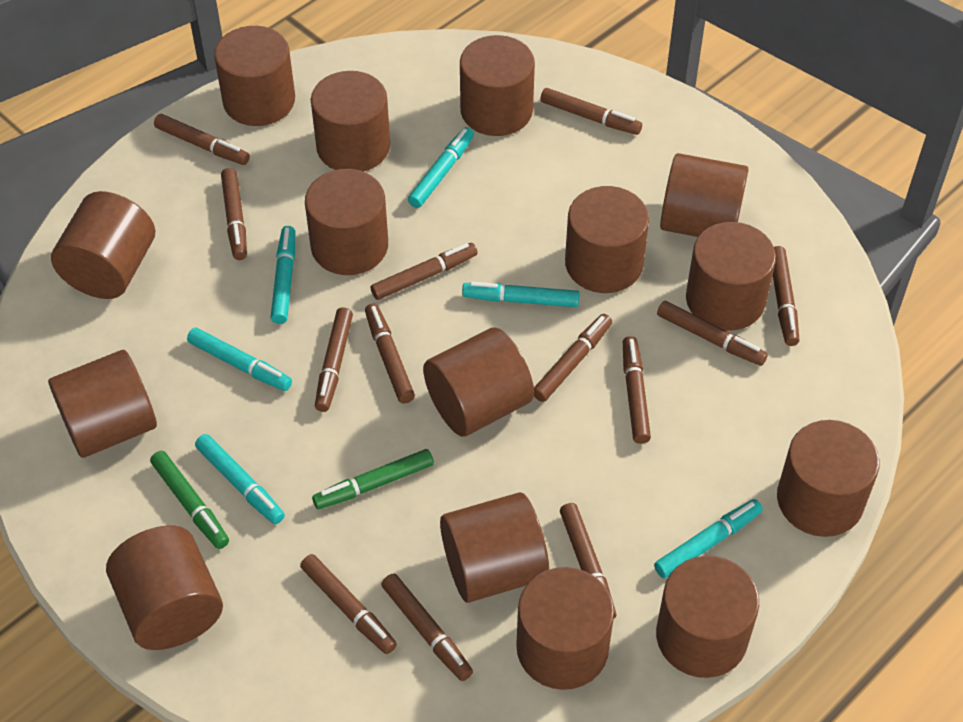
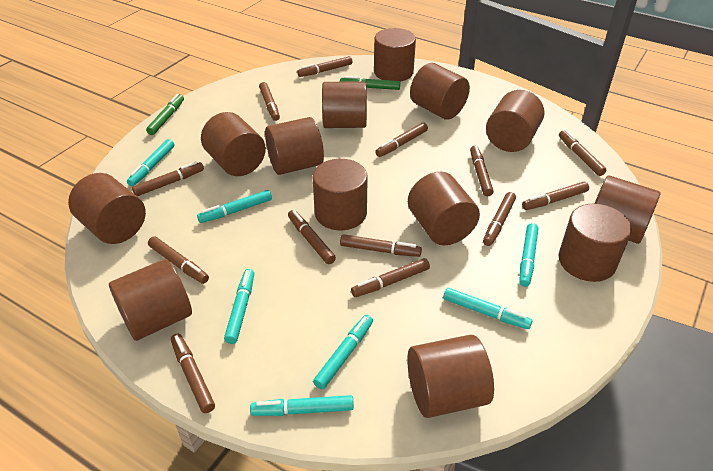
brown cylinder: [48,350,157,458] [51,191,155,299] [106,526,223,650] [214,26,295,126] [305,169,388,275] [311,71,390,172] [423,327,534,437] [440,492,549,603] [460,35,535,136] [516,567,614,690] [565,186,649,293] [656,556,759,678] [660,153,748,237] [686,222,776,331] [777,420,879,537] = 15 -> [68,173,146,244] [109,259,192,341] [201,112,266,176] [265,117,324,175] [313,159,368,230] [322,81,367,128] [374,28,416,81] [407,335,494,418] [408,172,480,245] [410,63,470,120] [486,90,544,152] [559,204,632,282] [595,175,661,244] = 13
turquoise marker: [187,328,292,391] [195,434,285,524] [271,226,295,324] [408,127,474,208] [462,282,580,307] [654,499,763,578] = 6 -> [127,139,174,186] [197,190,272,223] [224,269,254,344] [250,395,354,416] [313,315,373,389] [443,288,532,329] [519,223,538,287] = 7

